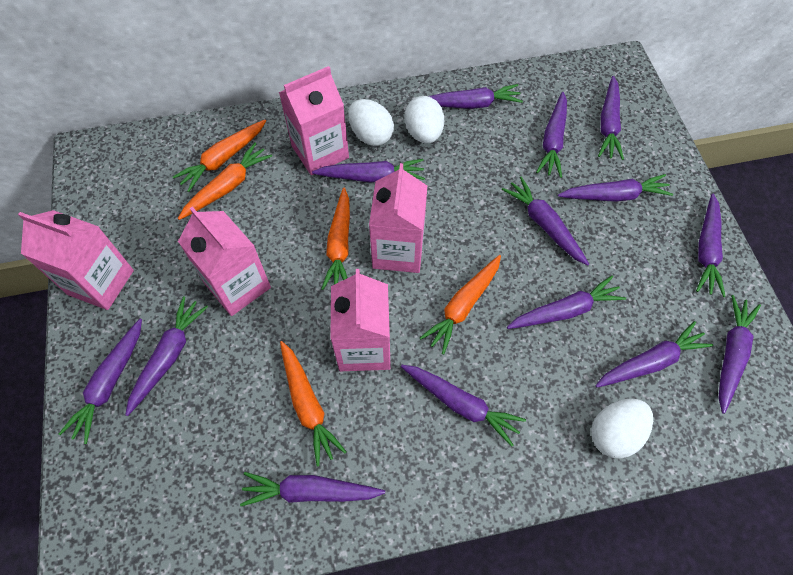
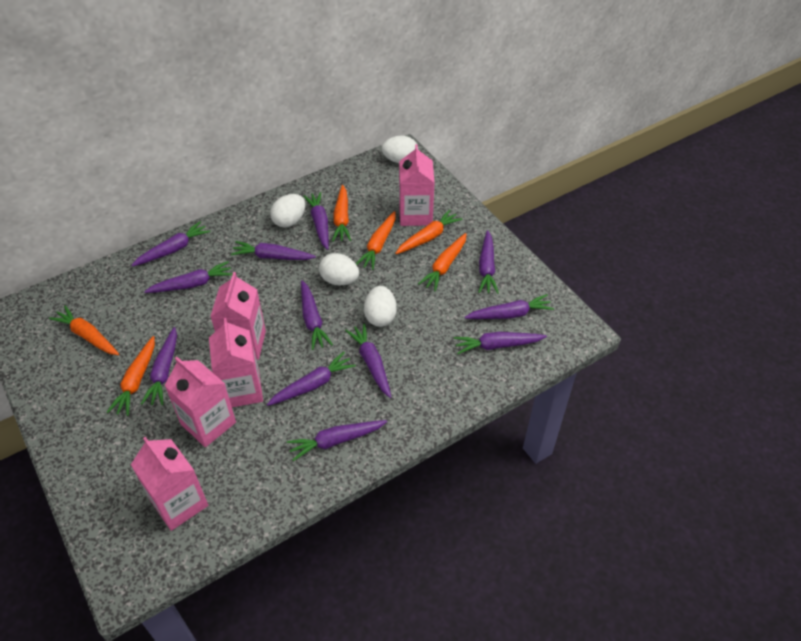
orange carrot: [173,120,266,192] [178,142,272,220] [280,341,346,467] [321,187,350,290] [420,255,501,355] = 5 -> [49,306,119,355] [107,336,155,416] [332,185,351,242] [356,211,396,270] [395,209,462,254] [418,233,467,291] = 6
purple carrot: [59,319,142,444] [125,297,208,416] [240,472,385,506] [312,159,425,182] [401,365,526,446] [429,84,523,109] [501,177,589,266] [507,276,626,329] [536,92,567,178] [558,174,673,202] [595,321,713,387] [598,76,624,160] [696,194,726,297] [718,295,761,414] = 14 -> [131,221,210,267] [141,327,177,405] [144,261,233,293] [231,241,316,260] [267,352,356,406] [287,420,387,461] [301,280,333,350] [303,192,329,250] [345,323,391,398] [454,332,547,354] [465,294,554,319] [478,230,499,294] = 12
white egg: [348,99,394,146] [405,96,444,143] [591,399,653,459] = 3 -> [270,194,305,228] [319,253,359,286] [364,286,397,327] [381,136,418,163] = 4

